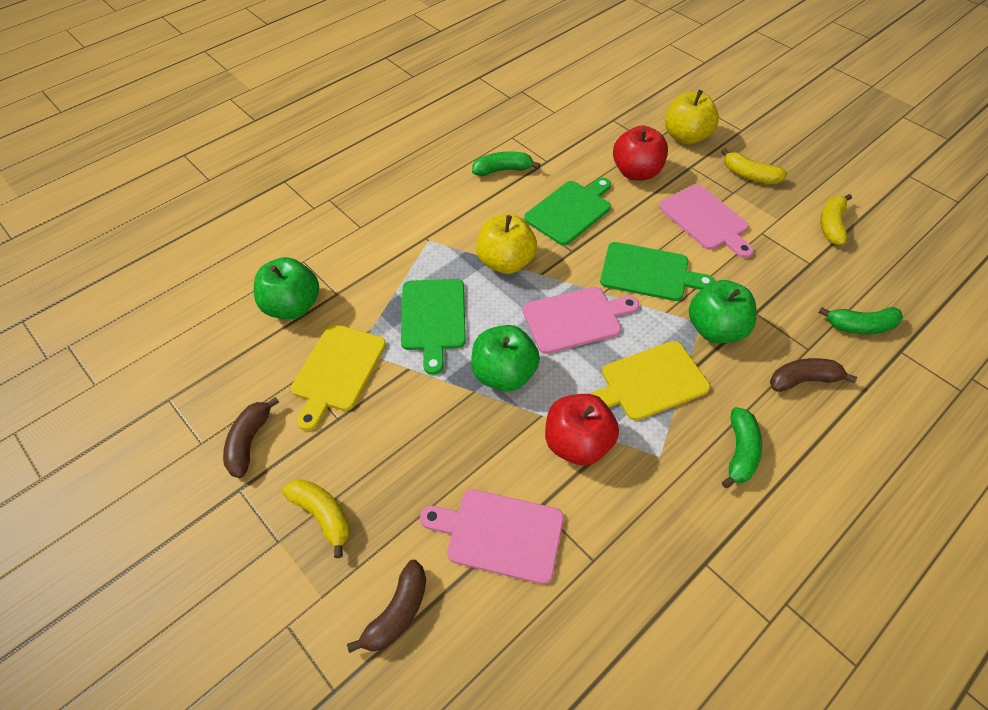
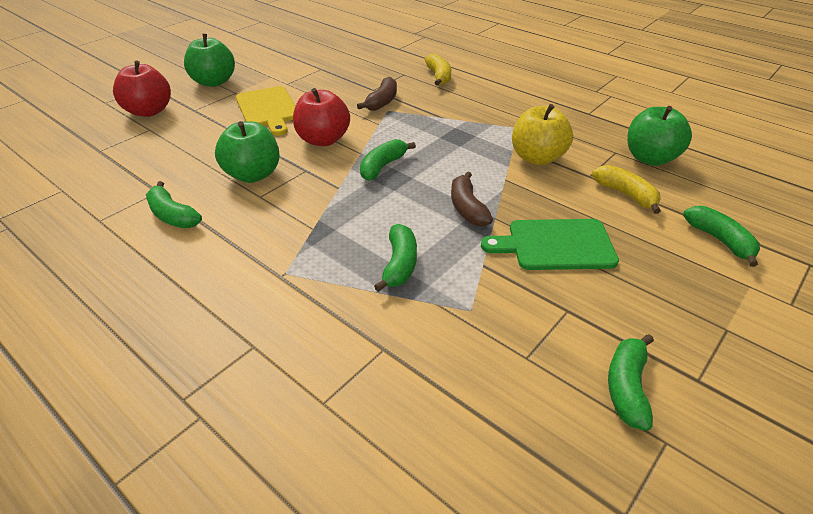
brown banana: [223,397,279,478] [347,560,426,653] [770,358,857,392] = 3 -> [357,77,397,111] [451,171,493,227] = 2
green banana: [472,151,540,176] [722,407,762,488] [818,307,903,334] = 3 -> [146,181,202,228] [360,139,416,181] [374,224,417,292] [608,334,654,431] [683,206,760,267] = 5
green cutting board: [401,279,466,375] [524,178,611,245] [600,242,715,301] = 3 -> [481,219,619,270] = 1
pink cutting board: [420,489,564,584] [523,287,639,354] [659,184,754,258] = 3 -> none = 0
yellow apple: [476,214,537,274] [665,90,719,145] = 2 -> [512,104,573,165] = 1
yellow banana: [282,479,350,558] [721,148,788,184] [820,194,852,245] = 3 -> [425,53,451,86] [592,165,661,214] = 2
yellow cutting board: [291,324,386,431] [589,341,710,421] = 2 -> [236,86,295,136] = 1

